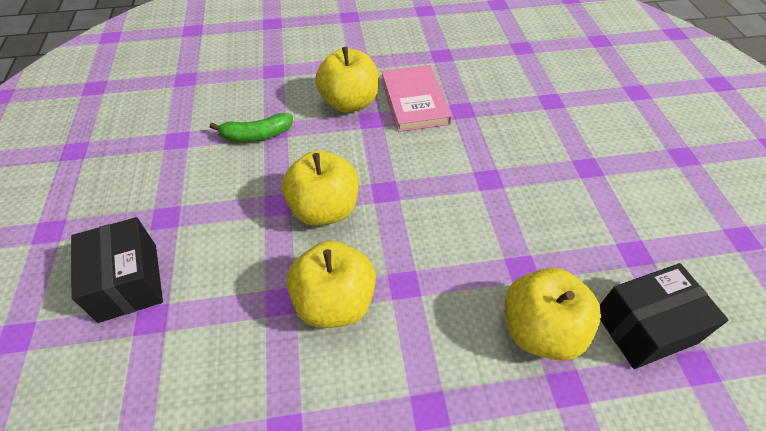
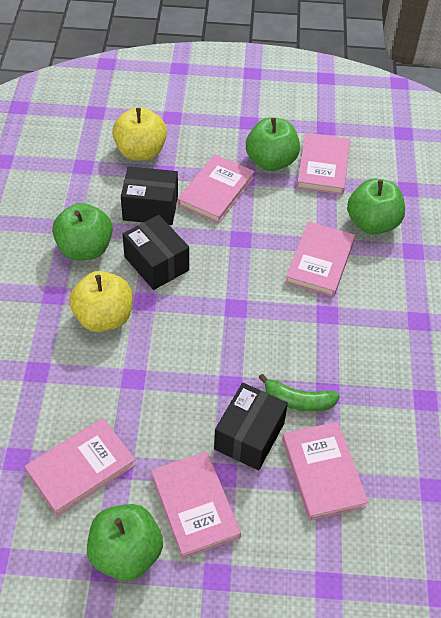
black box: [71,217,163,323] [600,263,728,369] = 2 -> [121,166,178,225] [122,215,189,290] [214,383,288,470] = 3
green apple: none = 0 -> [52,203,112,260] [87,504,163,581] [246,117,300,171] [347,178,405,234] = 4
pink book: [382,65,452,132] = 1 -> [25,418,136,516] [151,452,241,559] [177,154,255,223] [282,422,368,521] [285,221,355,297] [297,133,350,195] = 6
yellow apple: [282,151,359,226] [287,241,376,328] [315,47,379,113] [504,268,601,361] = 4 -> [69,271,132,332] [112,107,167,161] = 2

